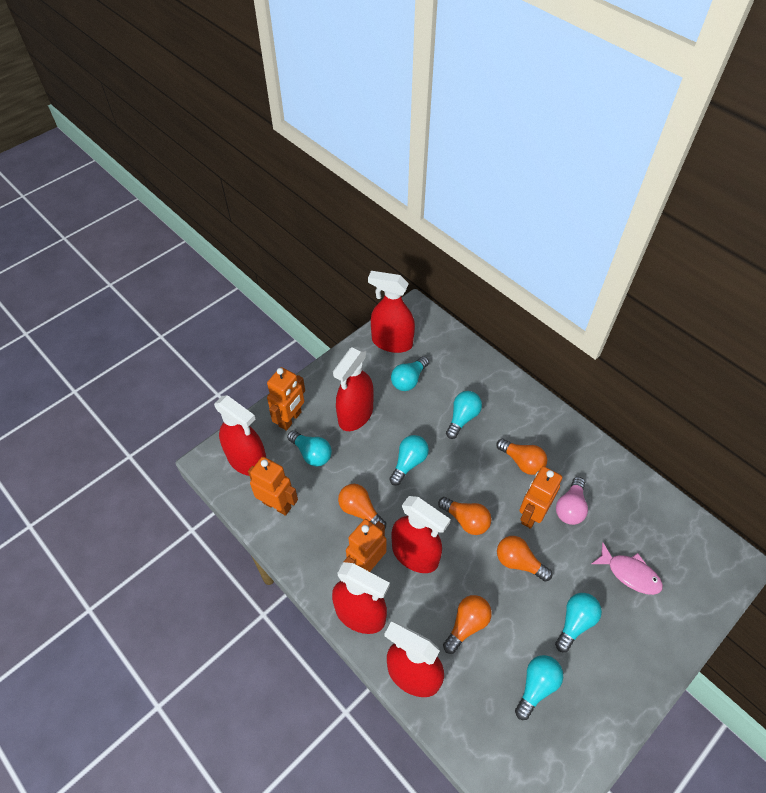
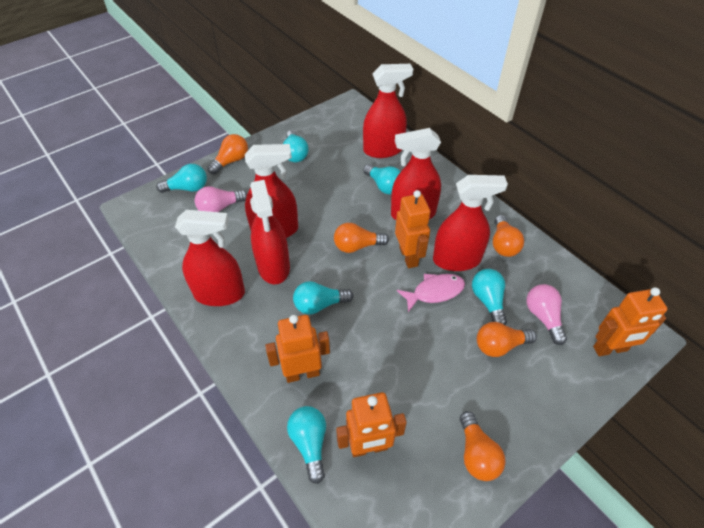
pink light bulb: [556,477,588,525] = 1 -> [195,186,247,212] [526,284,567,345] = 2

